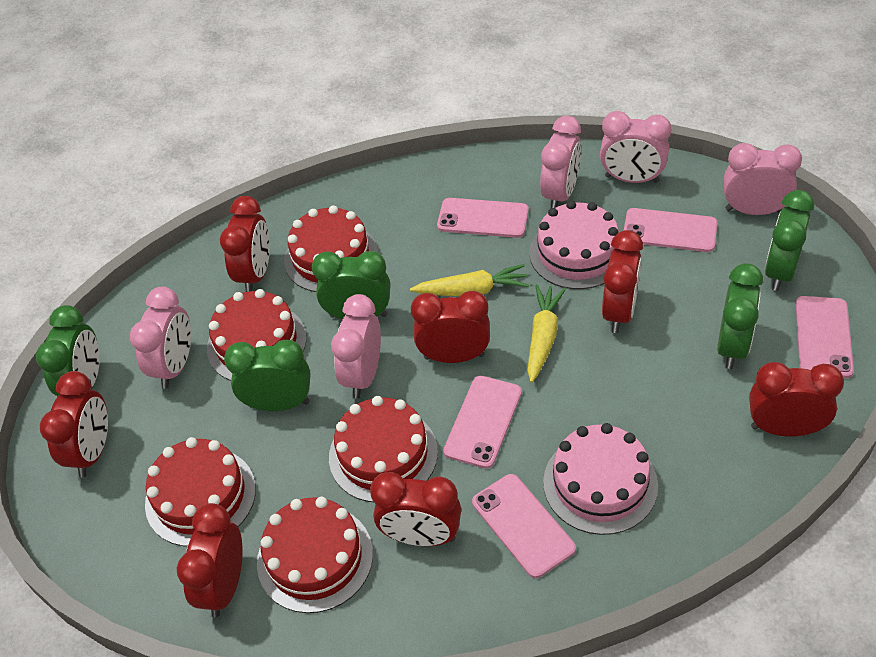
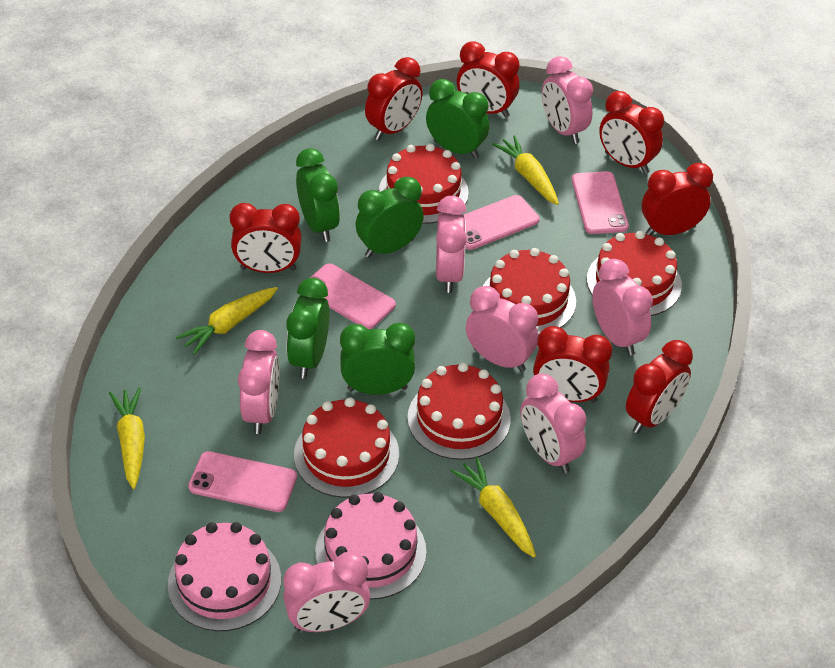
pink clock: [130,287,191,389] [331,294,381,399] [540,116,581,208] [600,111,671,183] [724,143,802,215] = 5 -> [238,330,280,434] [283,552,370,632] [436,196,467,293] [466,286,538,372] [520,374,586,474] [542,56,593,144] [592,259,653,356] = 7
pink phone: [437,198,529,238] [443,376,522,469] [472,474,576,578] [624,208,717,252] [796,296,854,378] = 5 -> [188,451,297,512] [310,264,396,329] [464,195,539,250] [572,171,629,234] = 4
yellow carrot: [410,264,529,296] [527,285,566,383] = 2 -> [109,387,145,489] [176,287,278,355] [451,457,536,558] [492,135,559,205] = 4

